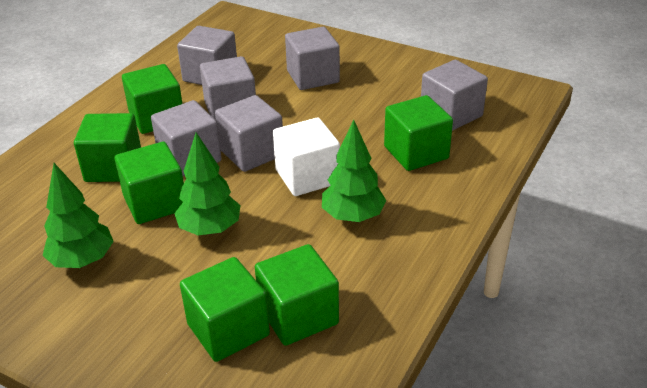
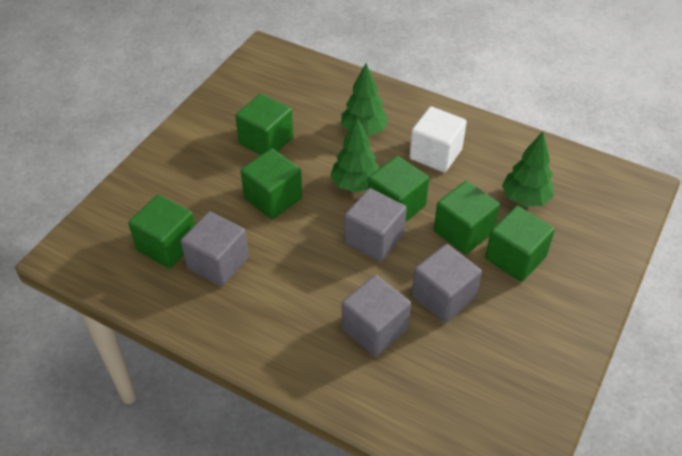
grey cube: [151,100,222,176] [177,26,237,85] [200,56,256,120] [215,95,283,172] [285,27,340,90] [421,60,488,131] = 6 -> [181,211,249,287] [342,275,411,357] [344,188,407,262] [412,244,482,323] = 4

